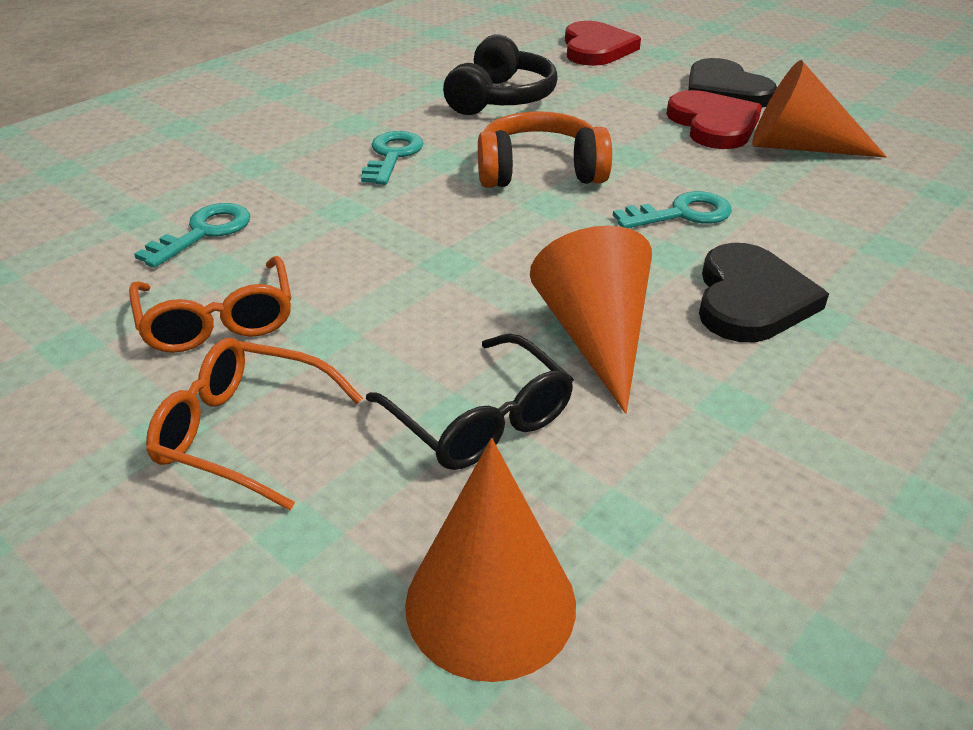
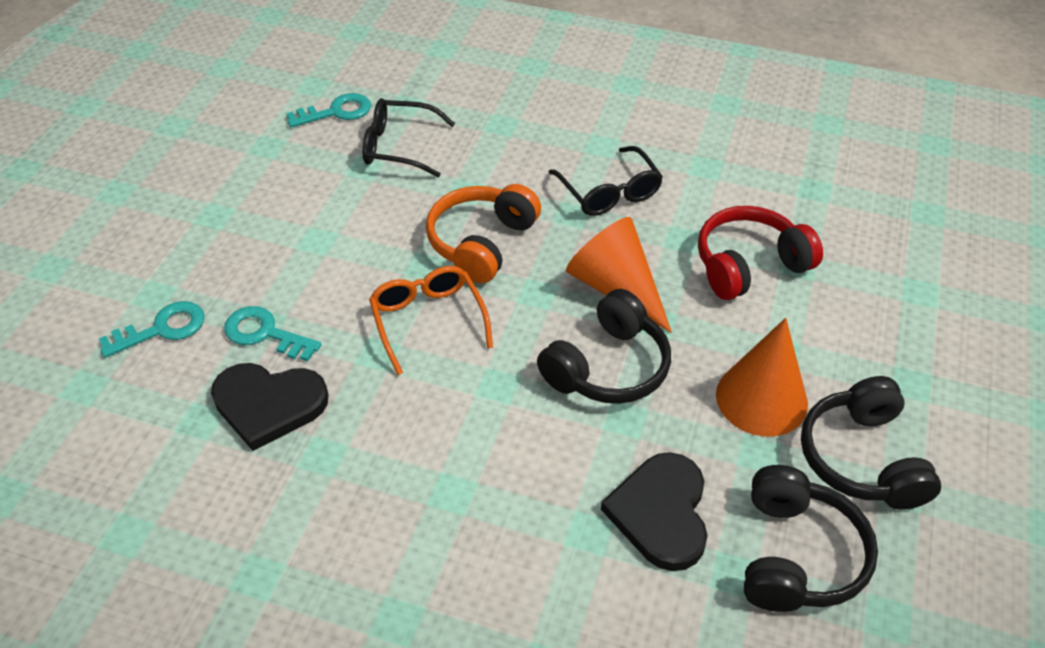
black glasses: [366,334,574,470] = 1 -> [362,98,455,177] [548,146,663,216] = 2
black headphones: [443,34,558,115] = 1 -> [537,289,671,404] [744,465,878,612] [801,376,941,510] = 3
orange cone: [405,438,576,682] [530,226,652,414] [752,60,887,158] = 3 -> [566,217,672,333] [716,318,808,437] = 2
orange glasses: [129,256,291,353] [146,338,363,510] = 2 -> [369,266,493,375] = 1
red headphones: none = 0 -> [698,206,823,300] = 1
red heart: [565,21,641,66] [666,90,762,149] = 2 -> none = 0

